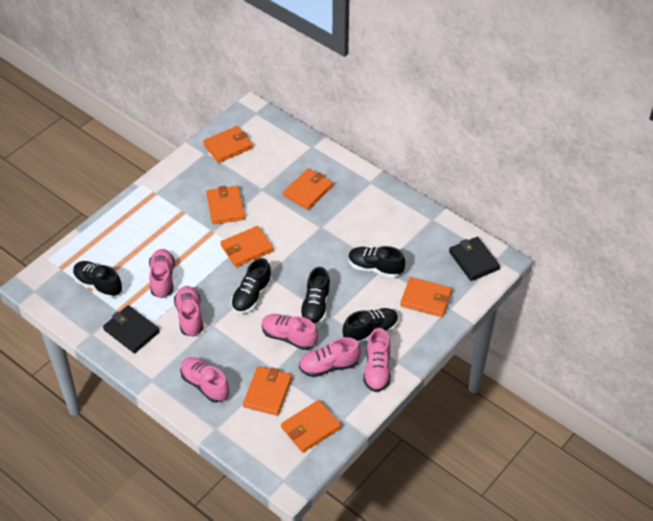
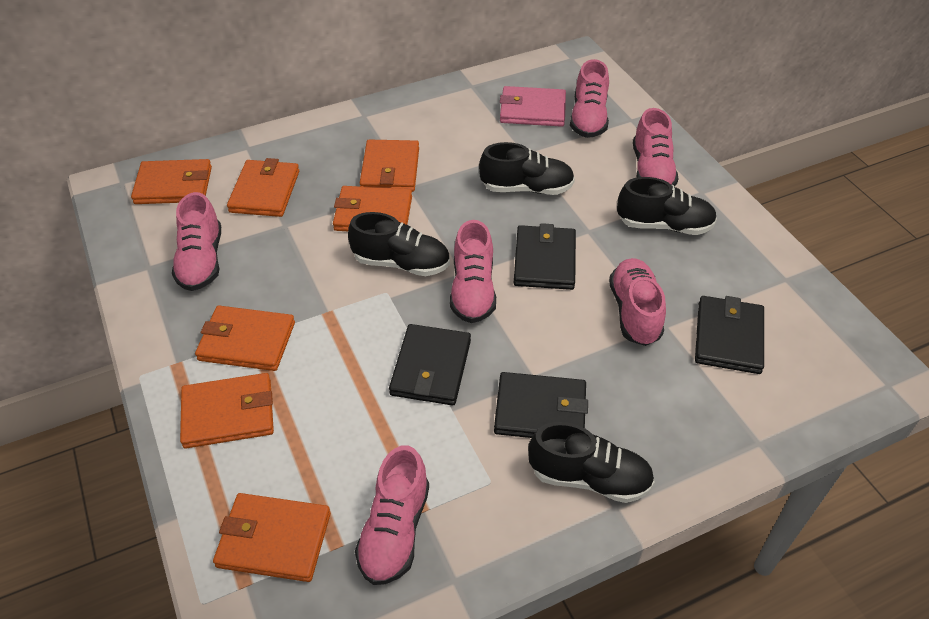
black shoe: [73,261,122,298] [231,258,272,314] [300,267,331,326] [343,308,398,344] [348,246,405,278] = 5 -> [348,212,450,276] [479,142,575,195] [528,422,655,503] [617,177,717,235] = 4
black wallet: [103,305,160,353] [449,237,500,281] = 2 -> [389,324,471,405] [494,372,588,438] [514,223,576,290] [695,296,764,374] = 4
pink wallet: none = 0 -> [500,86,566,127] = 1

